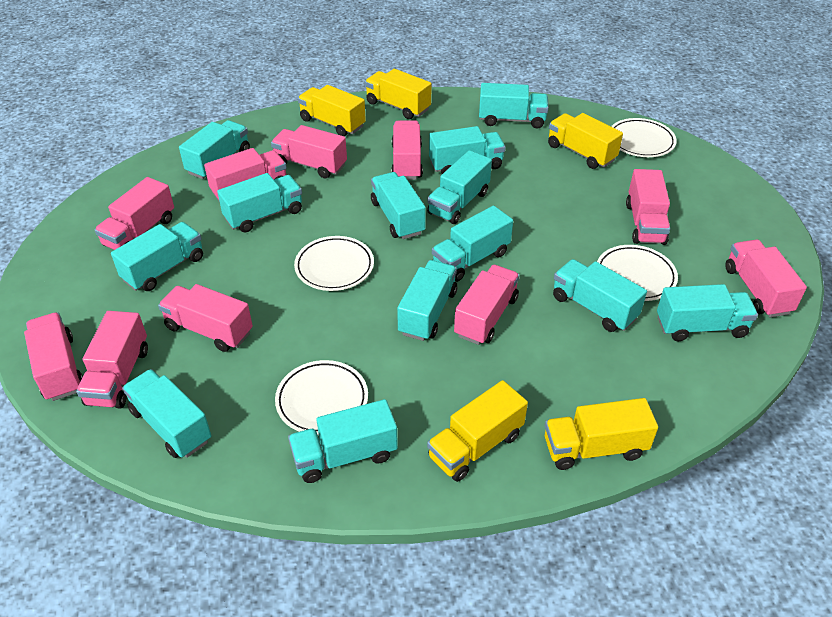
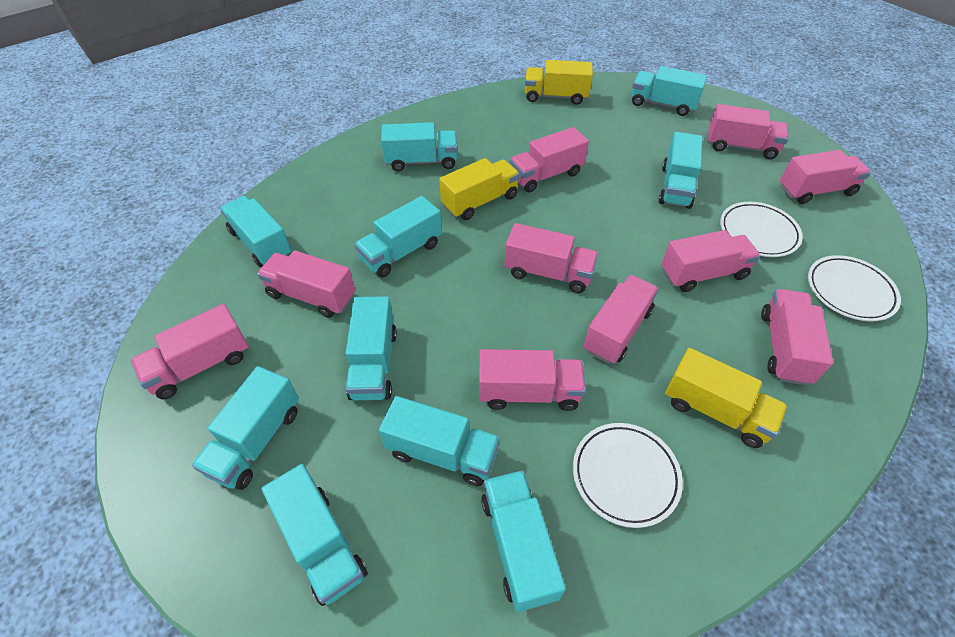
turquoise truck: [111,222,203,291] [122,369,211,458] [179,120,250,179] [217,173,302,232] [288,399,398,483] [371,172,426,239] [397,260,457,341] [427,150,492,224] [429,126,506,174] [432,206,513,282] [479,83,548,128] [553,259,647,332] [657,284,758,341] = 13 -> [192,366,299,490] [220,196,291,268] [262,464,368,606] [345,296,397,400] [354,196,442,278] [379,396,500,486] [381,122,458,171] [481,470,566,612] [631,66,707,116] [659,132,702,209] = 10
white plate: [275,360,368,435] [294,236,374,291] [597,245,678,301] [611,118,677,157] = 4 -> [573,423,683,528] [720,202,803,257] [808,255,901,322] = 3
yellow truck: [298,85,366,136] [365,69,432,119] [427,380,528,482] [545,398,658,470] [548,113,623,169] = 5 -> [439,158,520,220] [525,60,593,105] [665,348,788,448] = 3

